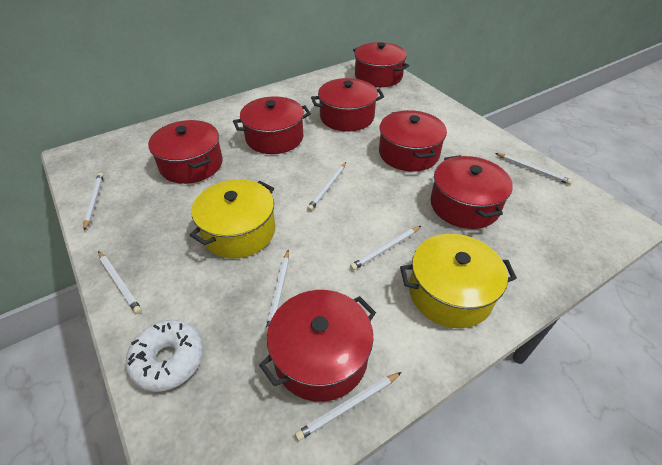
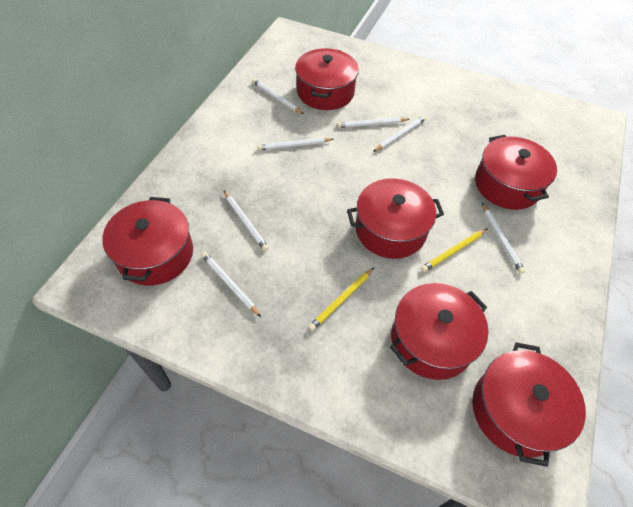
red pot: [148,120,223,184] [233,96,311,154] [259,290,376,402] [311,78,384,132] [353,42,409,87] [379,110,447,172] [430,155,513,229] = 7 -> [102,197,193,286] [295,48,359,110] [347,178,444,259] [390,283,488,380] [472,342,586,467] [475,135,557,210] = 6
white donut: [126,320,204,392] = 1 -> none = 0
yellow pencil: none = 0 -> [308,268,374,331] [421,229,487,272] = 2
yellow pot: [190,179,275,259] [400,234,517,328] = 2 -> none = 0

